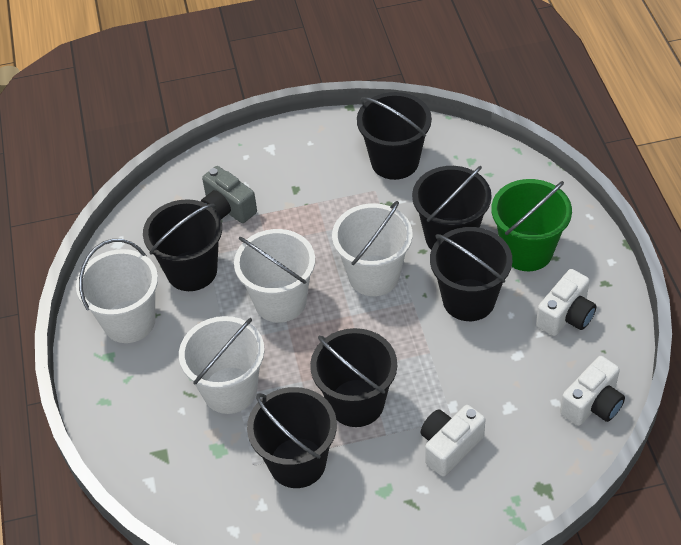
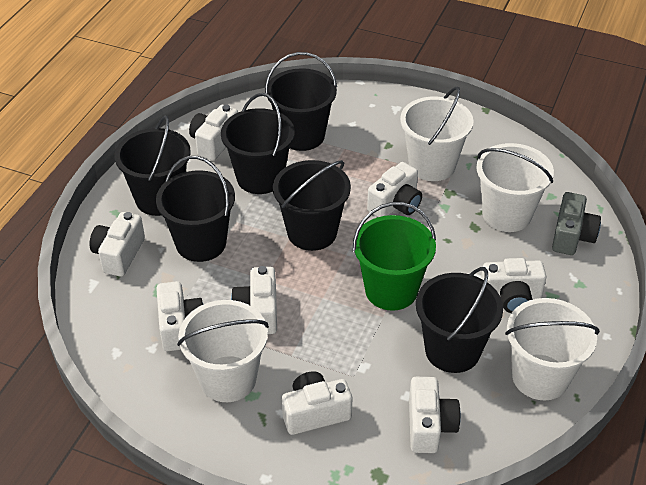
white camera: [421,405,485,477] [536,269,597,336] [560,356,625,426] = 3 -> [90,212,145,277] [156,281,204,351] [189,105,238,161] [231,266,277,334] [282,371,352,435] [367,162,422,217] [409,377,461,453] [481,258,546,313] = 8

